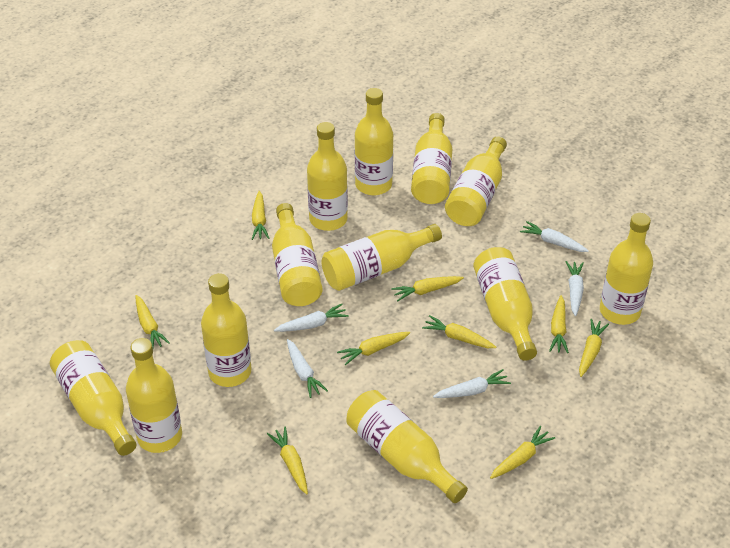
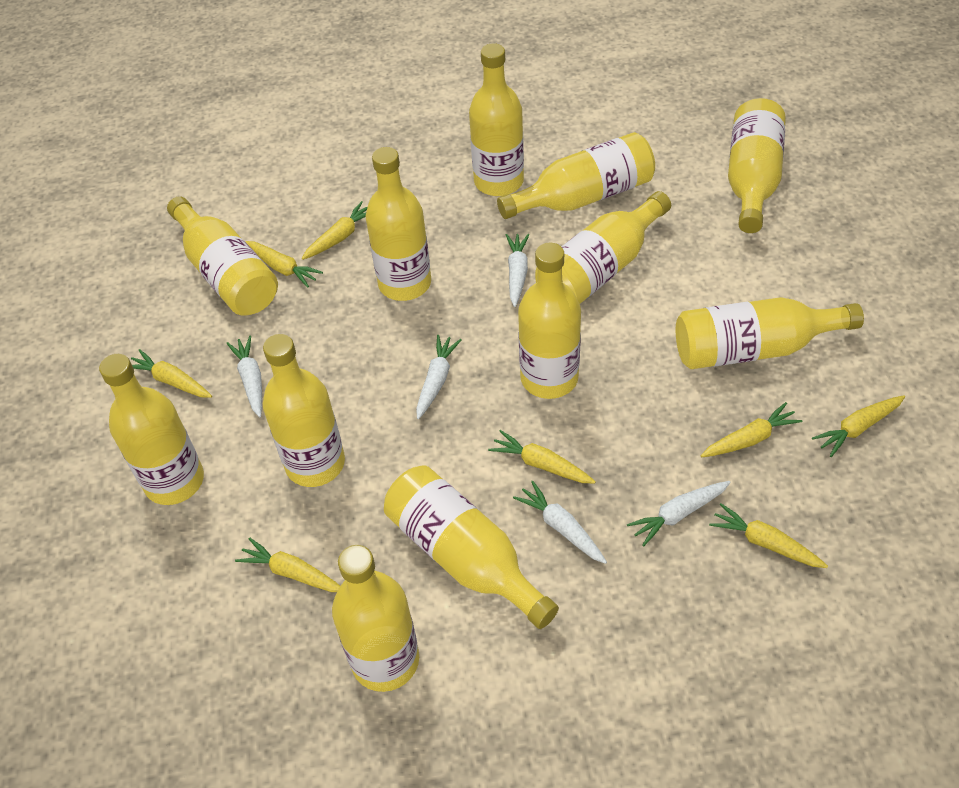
yellow carrot: [136,295,170,348] [252,191,269,240] [267,426,308,495] [337,332,410,365] [391,276,464,301] [422,315,496,348] [490,426,555,479] [549,295,569,353] [579,319,609,377] = 9 -> [131,349,212,398] [235,537,340,592] [245,241,323,288] [302,201,368,260] [488,430,596,483] [701,402,803,457] [709,503,828,568] [812,395,905,457] = 8

